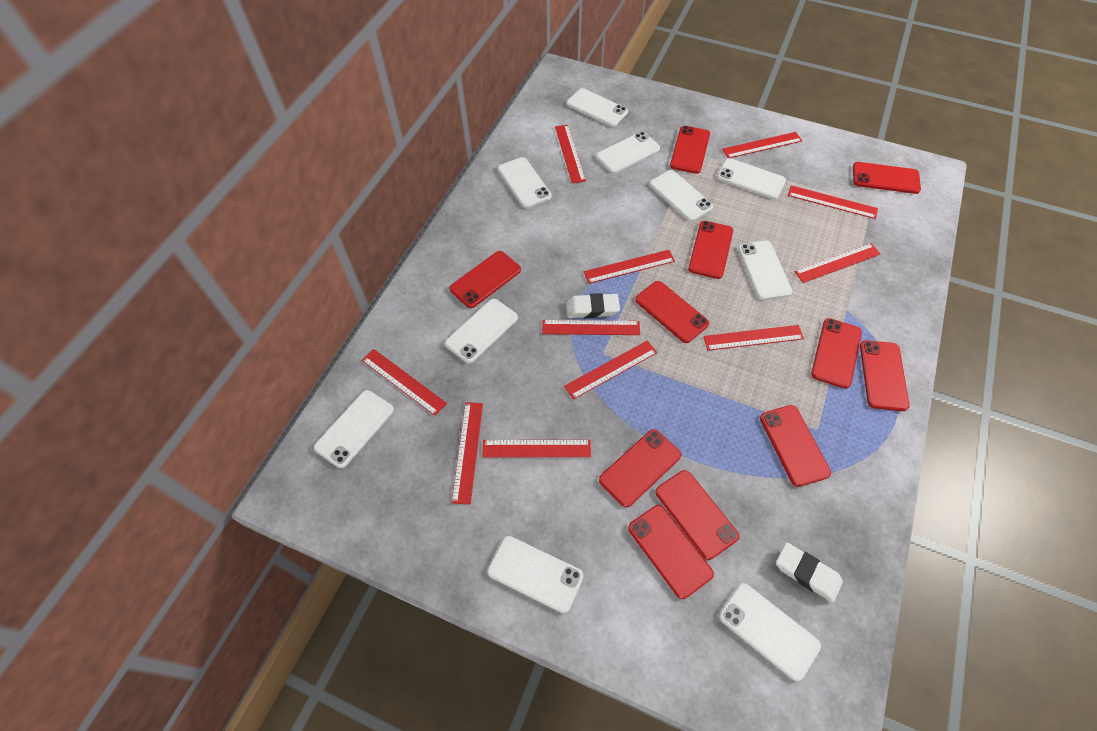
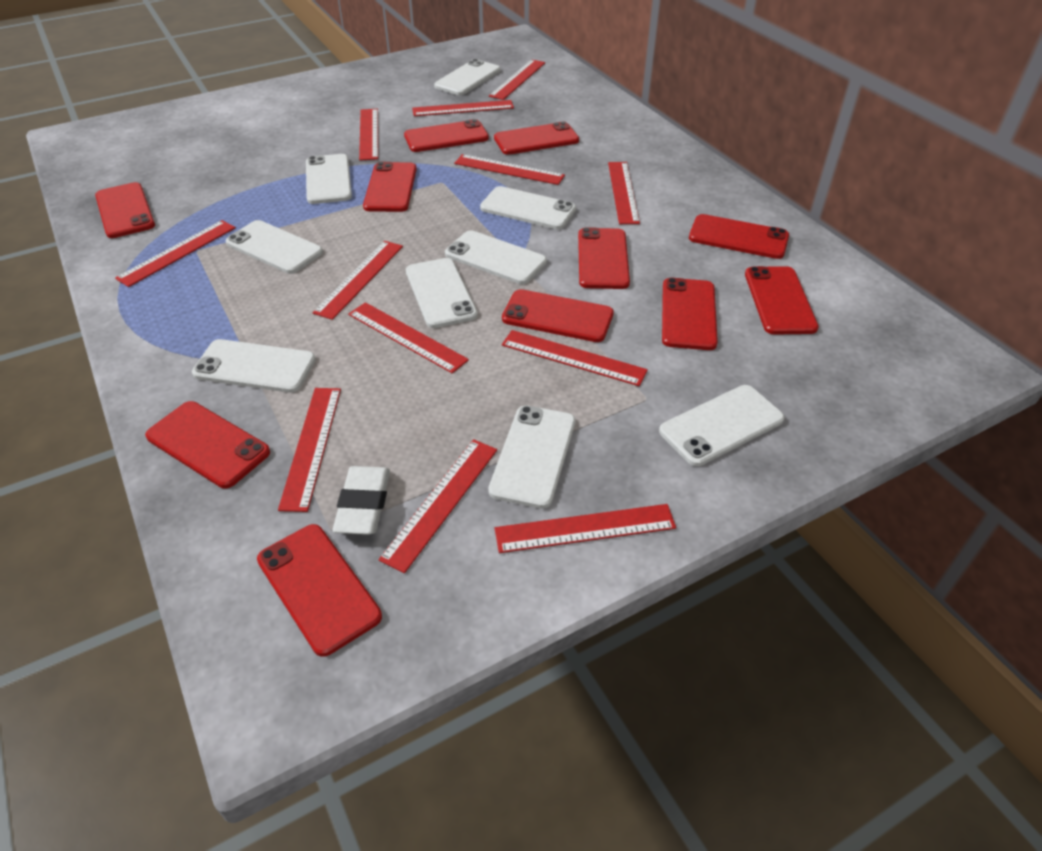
red ruler: [362,349,447,416] [452,402,483,504] [482,440,591,457] [542,320,640,335] [555,125,586,183] [564,340,657,400] [583,250,675,284] [703,325,804,351] [722,132,802,158] [788,185,878,219] [794,243,881,283] = 11 -> [115,220,236,287] [278,388,341,512] [313,241,403,320] [348,302,469,373] [359,109,378,161] [378,439,497,573] [412,100,514,116] [454,154,565,185] [489,59,545,100] [495,504,676,553] [502,330,648,386] [608,162,640,224] = 12
white eraser: [566,293,620,318] [776,542,843,603] = 2 -> [332,466,390,535] = 1
white phone: [314,390,394,468] [445,299,518,363] [487,536,584,613] [498,157,552,208] [566,88,628,127] [596,132,660,173] [649,170,713,221] [717,158,786,199] [719,583,821,681] [738,241,792,300] = 10 -> [192,339,316,393] [225,220,323,274] [306,154,352,204] [406,258,478,328] [434,59,500,95] [445,230,547,284] [480,186,576,229] [488,405,575,509] [659,385,785,466] = 9

